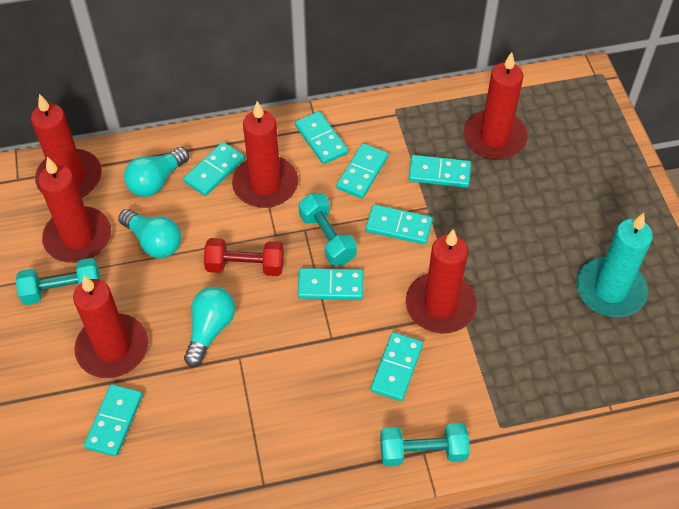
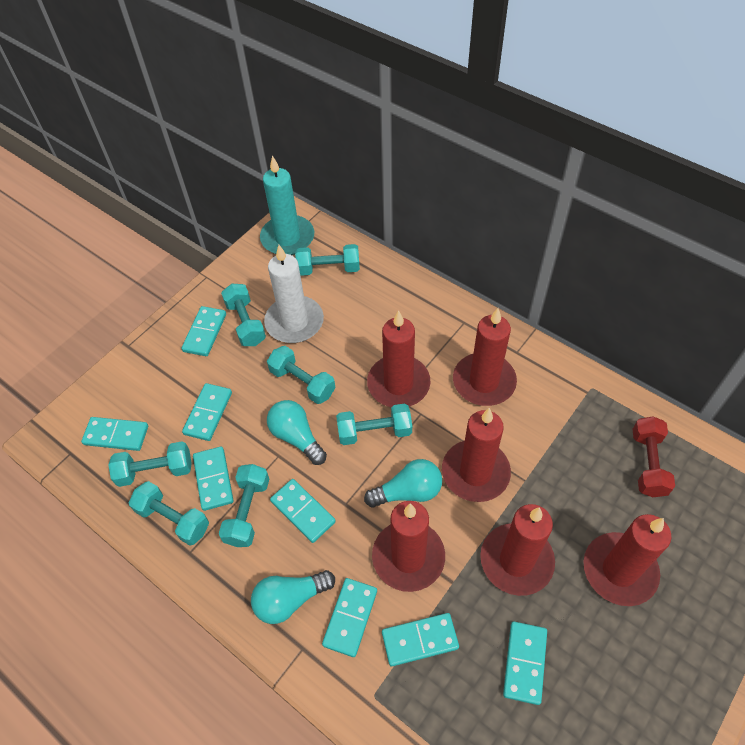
turquoise dumbbell: [16,258,100,305] [299,193,357,266] [380,423,470,467] = 3 -> [108,441,192,487] [129,481,209,546] [219,464,269,547] [221,284,266,346] [267,346,336,404] [295,244,360,276] [336,403,412,445] = 7
white candle: none = 0 -> [264,245,324,343] = 1

